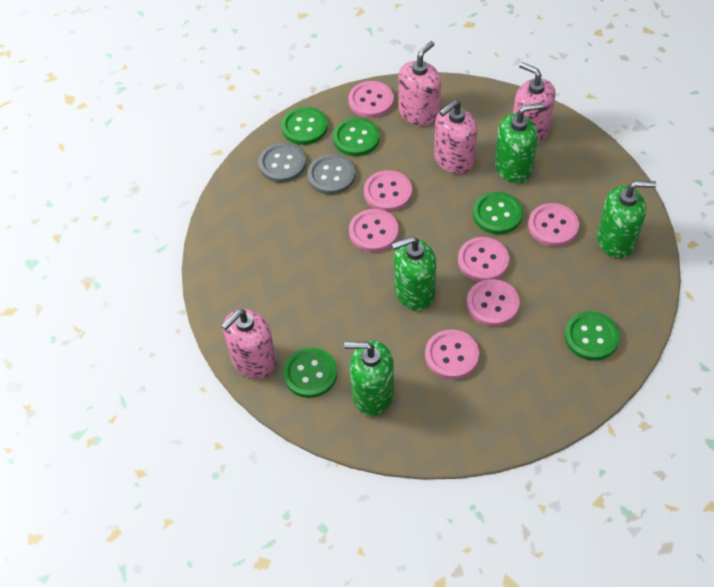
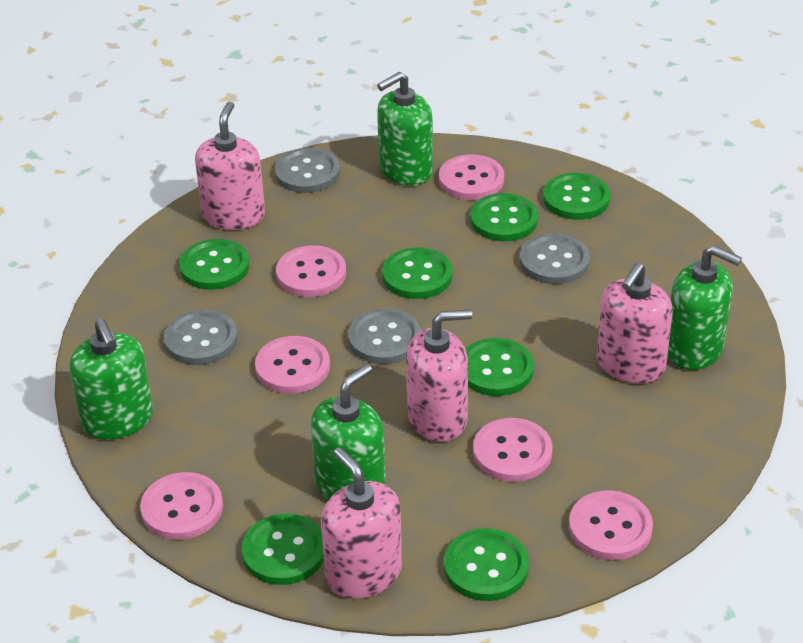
green button: [281,107,328,145] [283,347,337,398] [333,118,380,156] [473,192,523,234] [564,311,620,361] = 5 -> [179,239,249,290] [242,514,324,585] [382,247,452,299] [444,528,529,601] [465,338,534,396] [470,193,538,241] [543,173,610,220] = 7
grey button: [258,143,306,183] [307,154,355,195] = 2 -> [164,309,238,365] [275,148,340,193] [348,308,421,364] [520,233,590,284] = 4
pink button: [349,81,394,118] [349,209,399,252] [364,170,412,212] [425,329,479,379] [458,237,509,282] [467,279,520,326] [528,203,579,247] = 7 -> [140,472,223,540] [255,336,330,393] [276,245,346,297] [439,154,504,200] [473,418,552,482] [569,490,653,560] = 6

